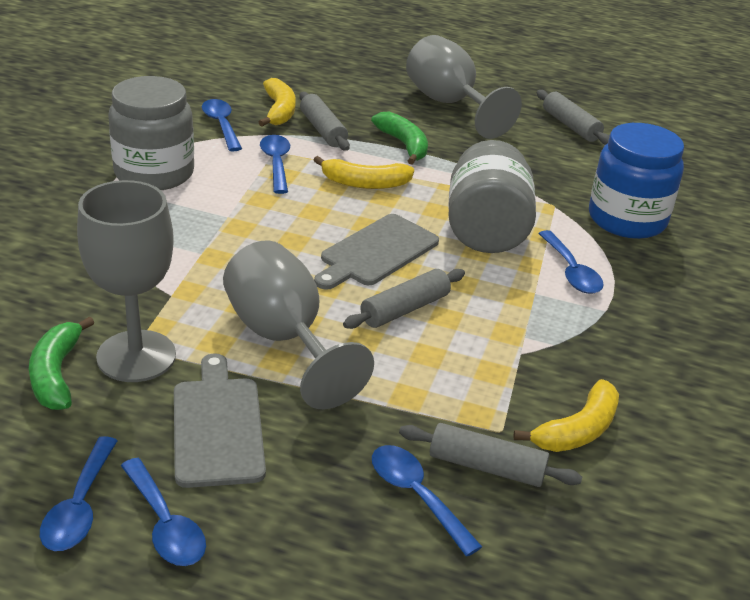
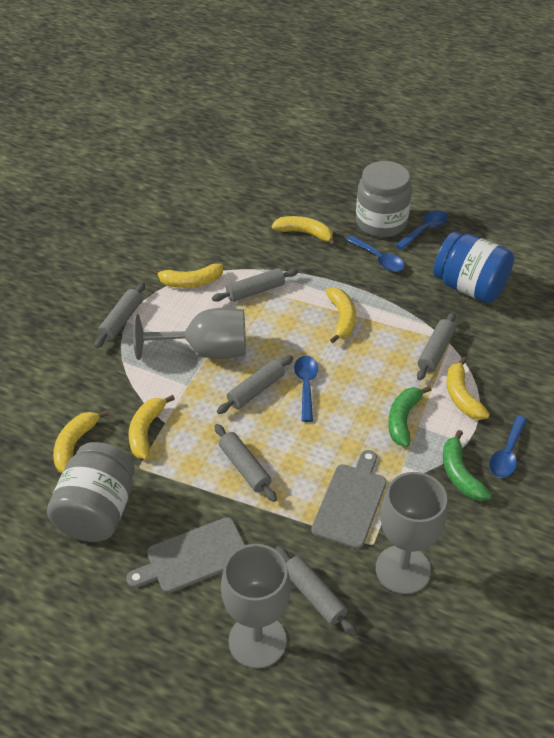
blue spoon: [40,436,118,551] [121,458,206,566] [202,99,242,151] [260,135,290,194] [372,445,482,556] [538,230,604,294] = 6 -> [294,356,318,422] [346,235,405,272] [396,211,448,249] [489,415,527,478] = 4
grey rolling pin: [299,92,350,151] [343,269,465,329] [399,423,582,487] [537,90,609,145] = 4 -> [94,283,145,348] [212,268,298,302] [214,424,277,502] [217,355,293,414] [276,546,357,637] [417,313,456,380] = 6
yellow banana: [259,78,296,126] [314,156,414,189] [513,379,619,452] = 3 -> [53,410,109,473] [129,395,175,459] [151,264,223,288] [272,216,336,246] [326,288,356,343] [447,357,490,420] = 6

